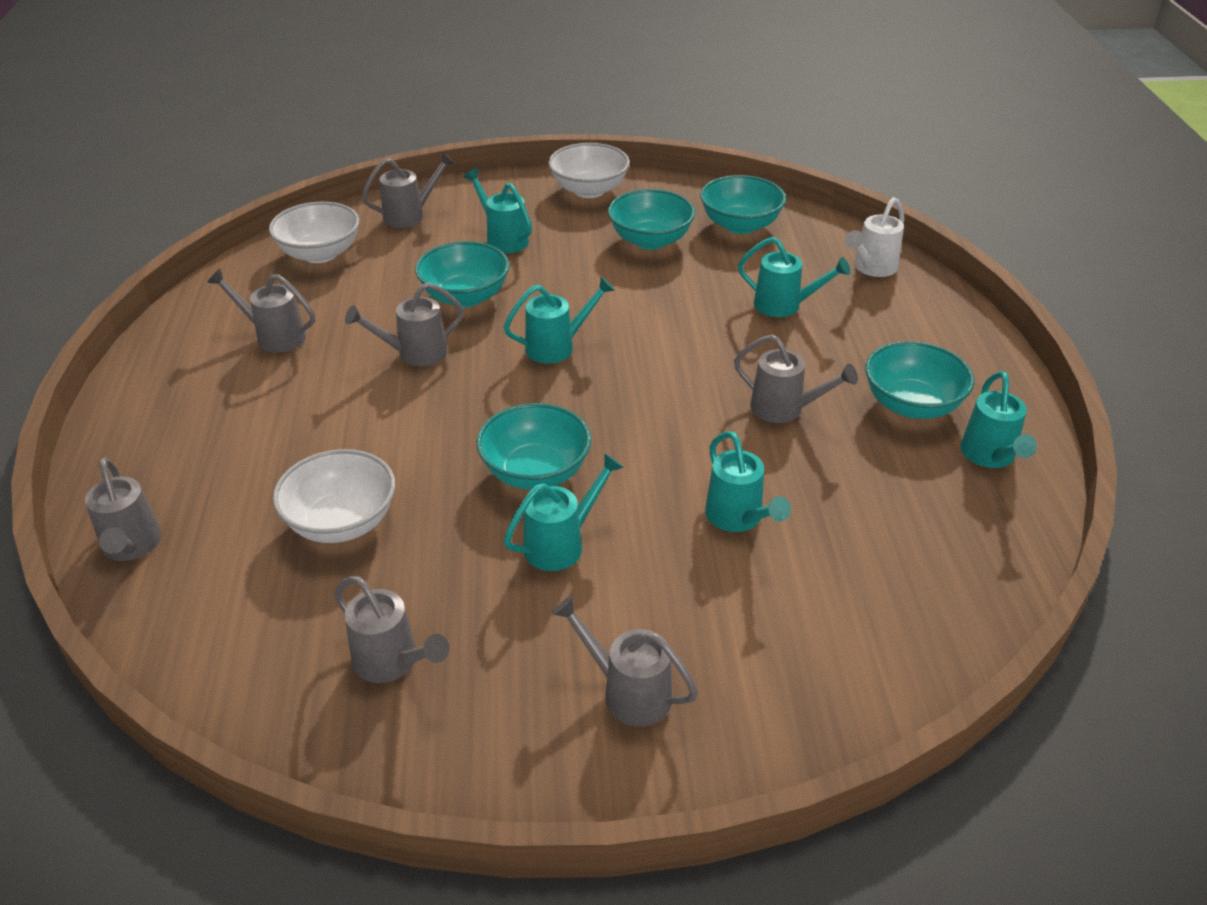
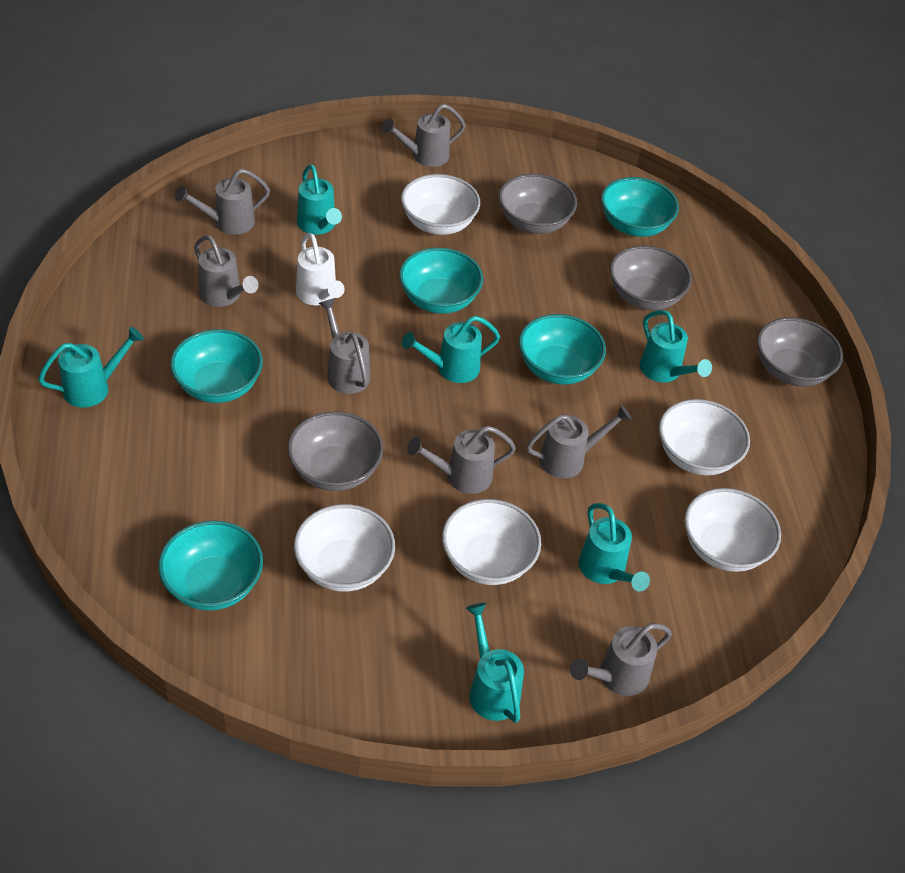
grey bowl: none = 0 -> [288,411,383,491] [499,174,577,234] [610,246,692,310] [757,317,843,387] = 4
white bowl: [269,202,359,263] [273,449,395,543] [548,143,630,198] = 3 -> [294,504,395,592] [401,174,480,235] [442,499,541,585] [659,399,750,476] [684,488,781,572] = 5

